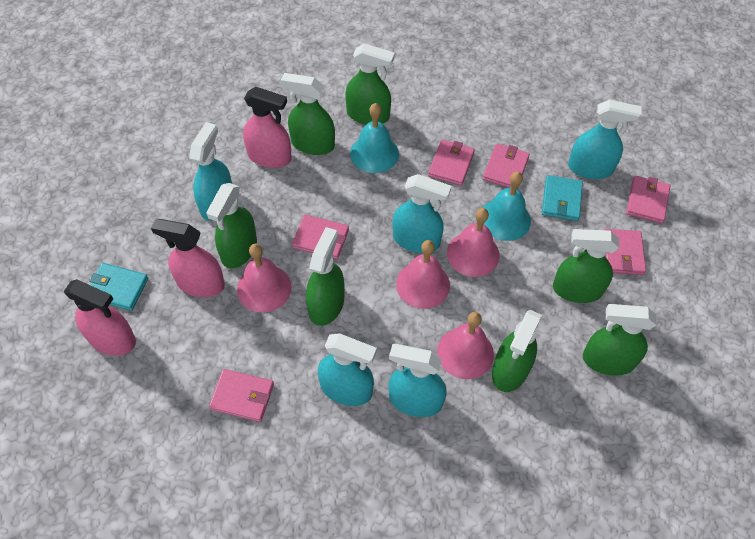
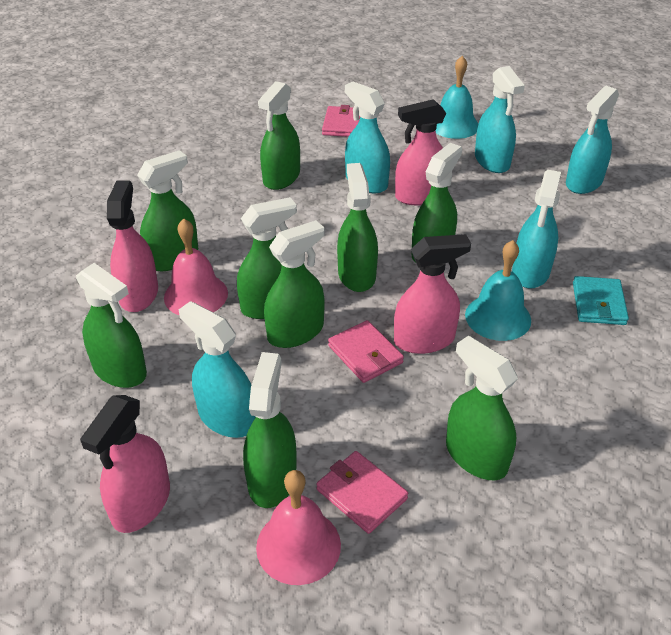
green spray bottle: [206,183,257,269] [281,73,335,155] [306,227,345,326] [345,43,395,125] [492,310,542,392] [553,229,619,303] [583,304,656,376] = 7 -> [76,263,147,388] [137,150,198,271] [237,197,297,319] [243,352,297,508] [258,81,300,190] [264,220,325,348] [337,163,378,292] [411,143,462,263] [446,336,518,480] = 9
pink bell: [237,243,292,313] [396,240,450,309] [437,312,494,379] [447,208,500,277] = 4 -> [164,219,228,315] [256,470,341,585] = 2
pink spray bottle: [64,279,136,356] [151,219,225,297] [243,86,292,168] = 3 -> [80,395,170,533] [107,181,158,312] [394,234,471,354] [395,99,446,205] = 4
pink wallet: [209,369,274,422] [292,215,349,259] [428,140,475,186] [483,143,530,189] [604,229,646,275] [626,176,670,224] = 6 -> [316,451,408,534] [322,105,360,137] [328,320,404,383] = 3
turquoise wallet: [89,263,148,311] [542,175,583,221] = 2 -> [573,276,629,325] = 1

